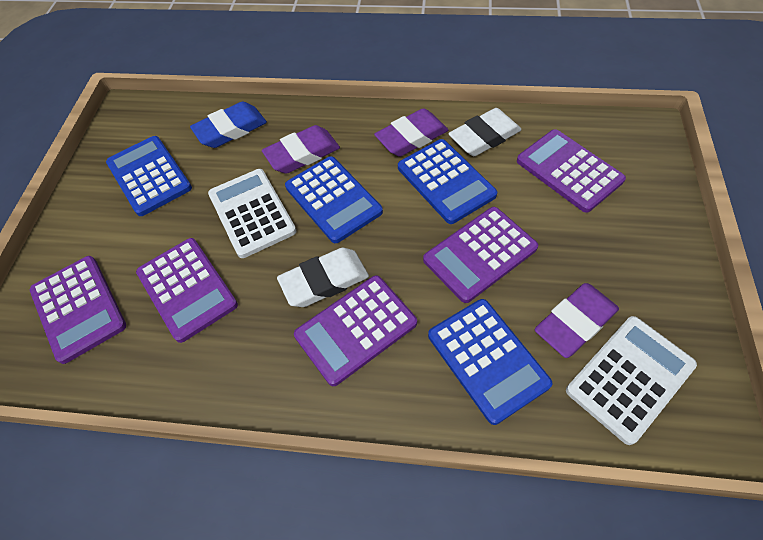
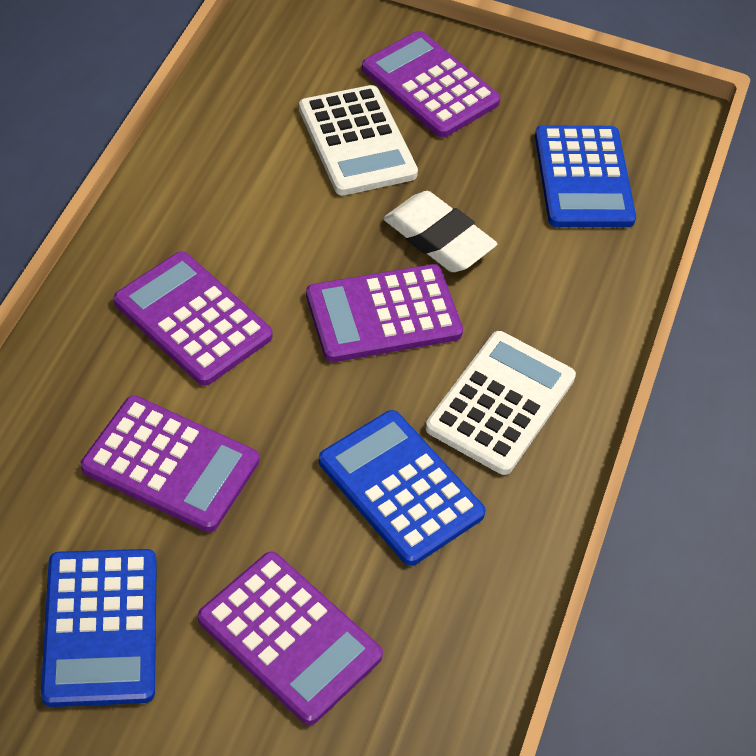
blue calculator: [106,136,192,216] [285,156,383,243] [398,139,497,224] [428,299,553,425] = 4 -> [41,549,157,707] [319,410,486,566] [535,125,636,227] = 3
blue eraser: [190,102,267,148] = 1 -> none = 0
purple eraser: [262,125,340,174] [374,108,448,157] [534,283,619,358] = 3 -> none = 0
white eraser: [277,248,369,307] [448,108,522,156] = 2 -> [383,191,497,272] = 1

